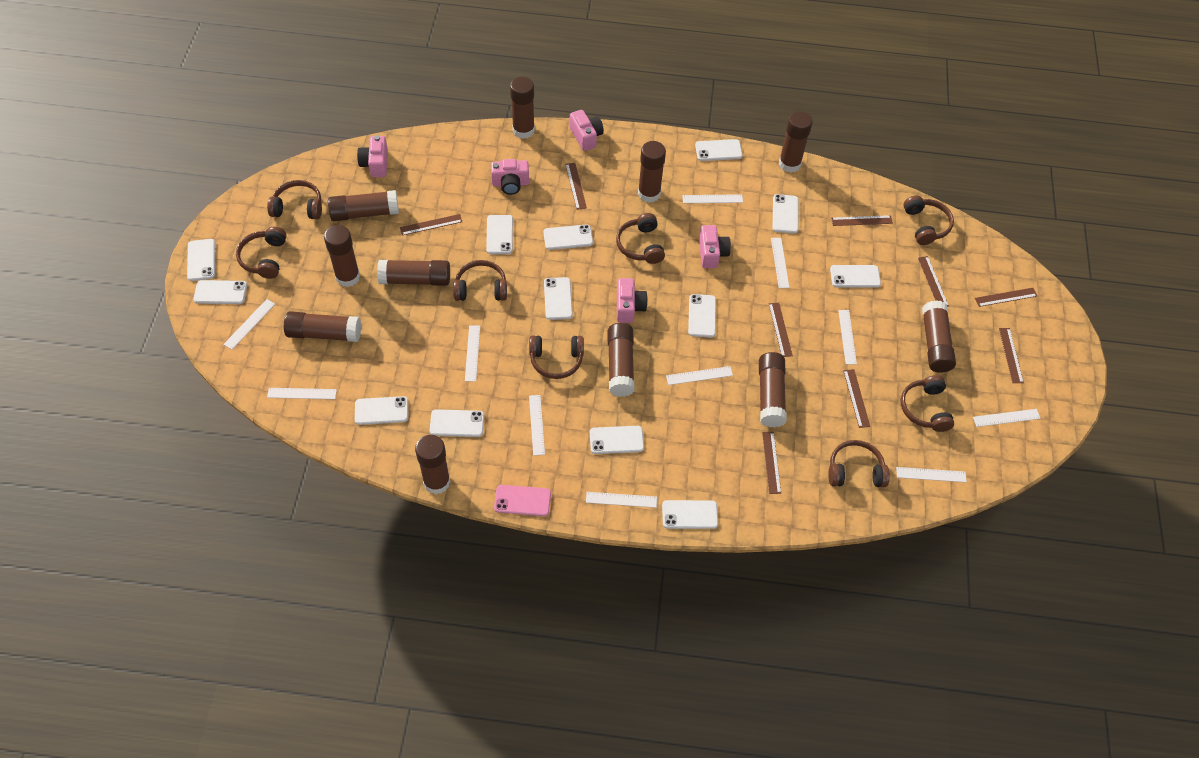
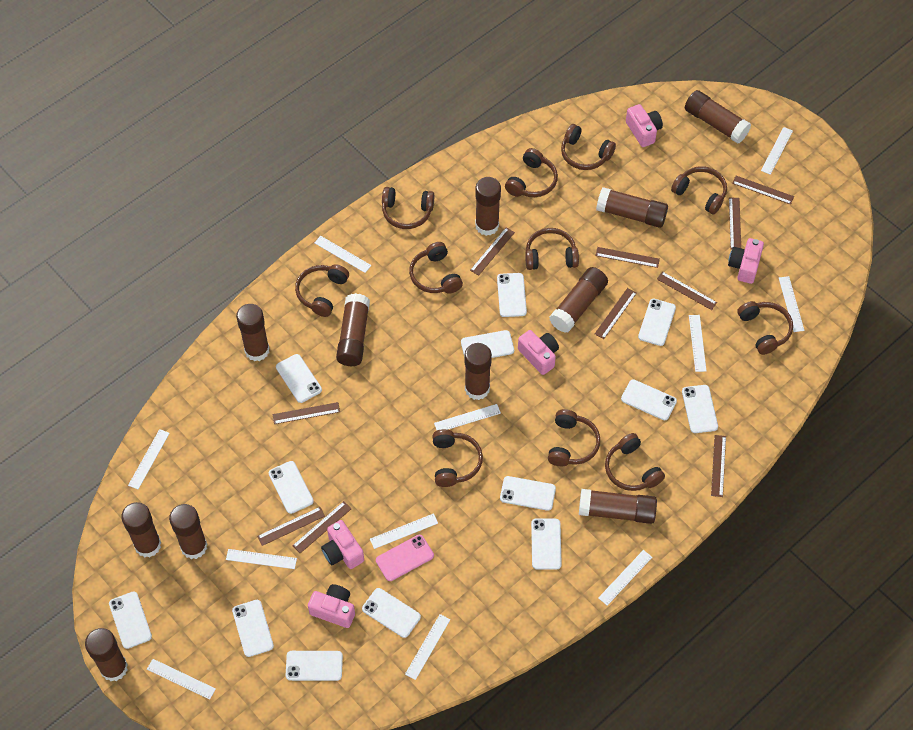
brown headphones: [236,227,287,279] [267,180,322,219] [453,260,507,301] [529,335,584,379] [616,213,665,264] [828,440,890,487] [900,375,954,432] [903,196,954,245] = 8 -> [295,264,349,317] [382,187,434,229] [409,242,463,294] [432,429,483,487] [505,148,558,197] [525,228,579,270] [548,409,600,466] [561,124,616,170] [605,433,665,491] [671,166,727,214] [737,301,793,355] = 11
brown ruler: [400,214,462,236] [565,163,587,210] [762,432,781,494] [769,303,793,357] [831,215,893,226] [843,369,870,428] [918,256,949,307] [975,288,1037,307] [999,328,1024,383] = 9 -> [257,507,325,546] [272,402,340,424] [292,501,351,553] [470,227,515,276] [595,247,660,268] [595,288,637,339] [657,271,717,310] [711,435,726,497] [729,197,741,250] [732,176,794,204] = 10

